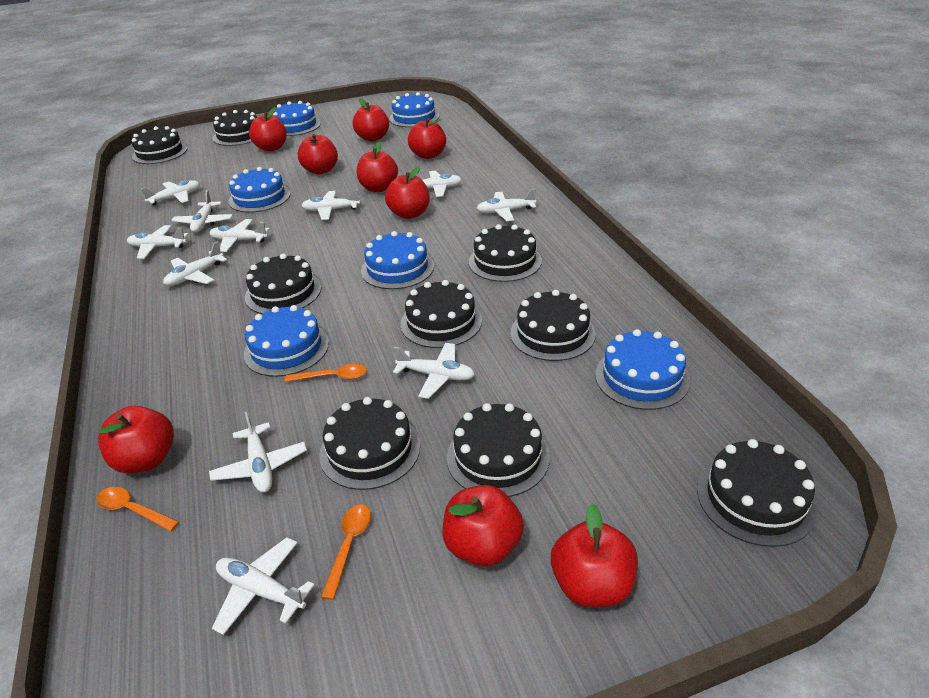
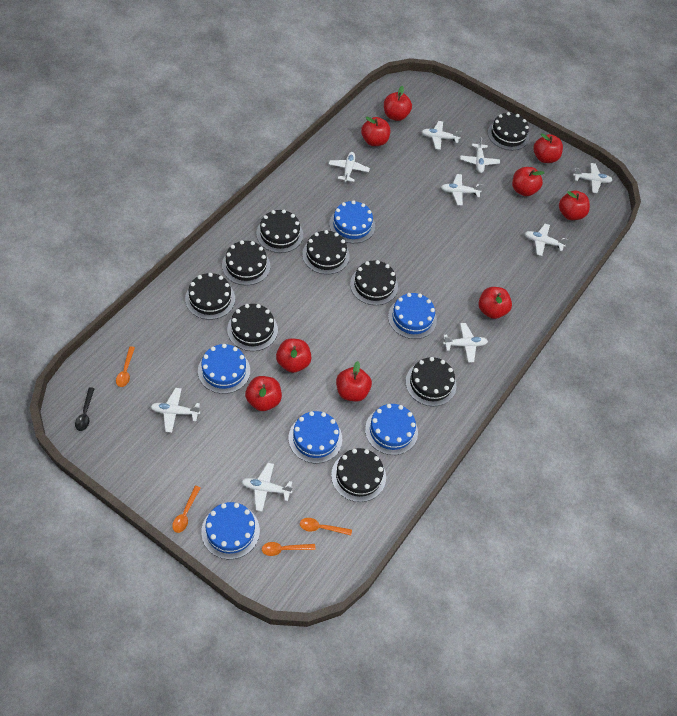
black spoon: none = 0 -> [75,387,95,431] = 1
orange spoon: [96,487,179,531] [285,364,367,382] [321,504,371,600] = 3 -> [116,346,135,387] [172,486,201,533] [262,542,315,556] [300,518,352,535] = 4
white plane: [127,225,188,259] [141,180,200,205] [163,241,227,286] [171,190,233,233] [209,219,270,252] [209,412,307,493] [212,537,314,635] [301,190,360,220] [393,343,475,399] [405,171,462,197] [476,188,536,221] = 11 -> [150,388,200,433] [241,463,293,512] [329,152,370,182] [422,121,462,150] [441,174,483,206] [443,323,488,363] [460,137,500,173] [525,224,569,256] [573,163,612,193] = 9

